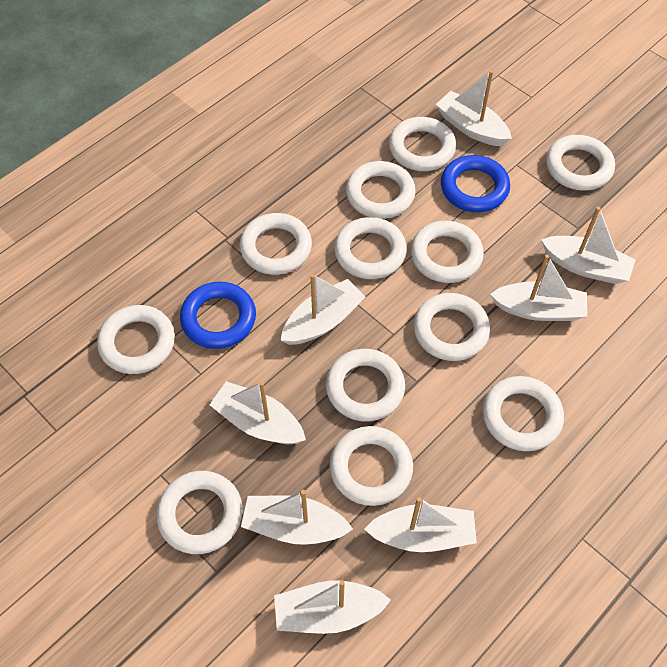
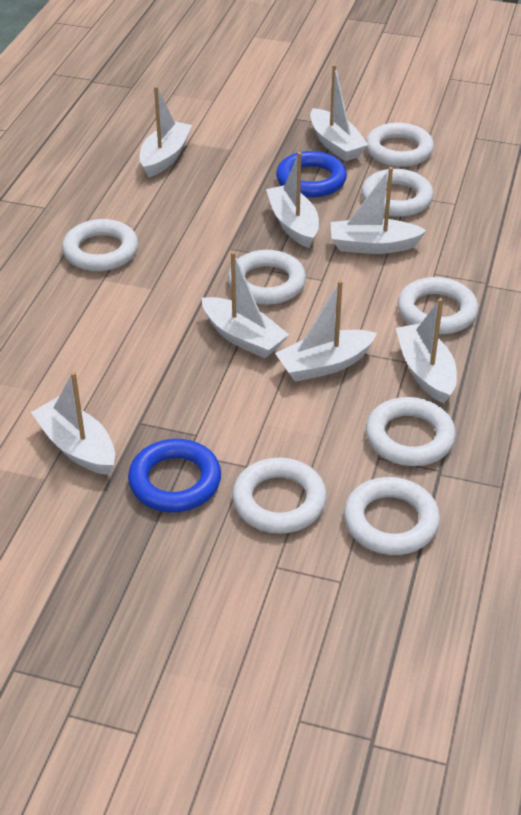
white ring: [97,305,175,374] [156,471,243,554] [239,213,312,275] [326,349,405,421] [330,426,413,506] [334,217,407,279] [346,161,416,219] [389,117,456,171] [411,221,484,283] [414,293,490,361] [483,376,564,451] [546,135,615,191] = 12 -> [62,219,138,271] [228,250,306,305] [232,458,327,534] [344,477,440,555] [361,169,434,217] [366,123,434,167] [366,397,456,466] [398,277,478,334] = 8

